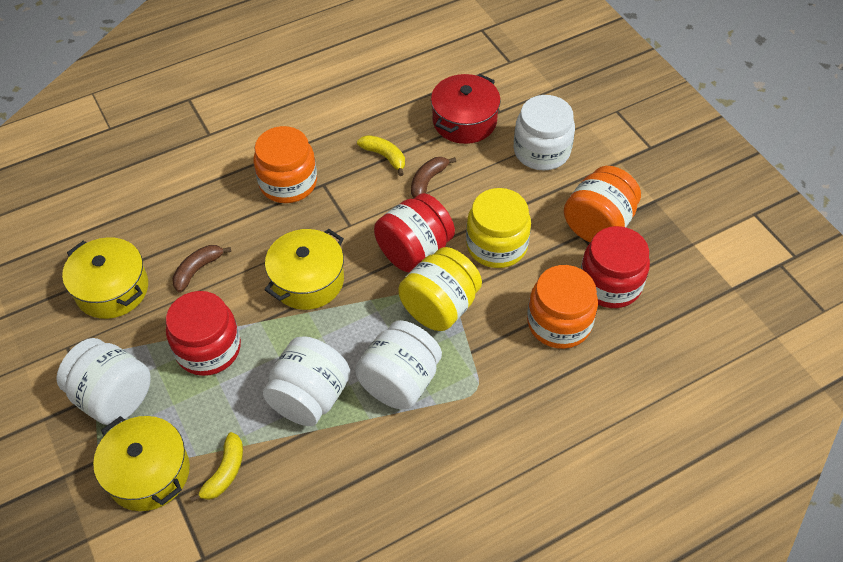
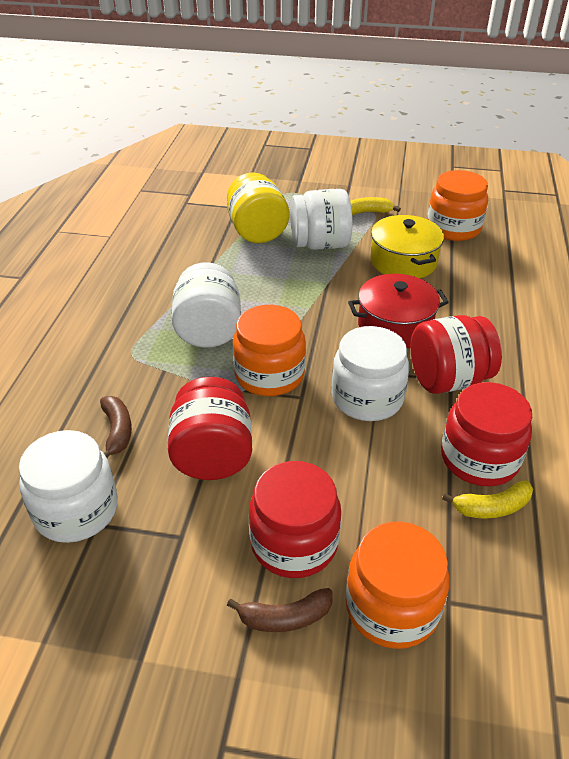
red jar: [166,291,241,376] [374,193,455,273] [580,226,650,308] = 3 -> [168,377,252,480] [249,461,341,578] [411,315,502,394] [441,382,532,487] = 4
yellow jar: [398,247,482,331] [466,188,531,268] = 2 -> [227,172,289,243] = 1
yellow pot: [62,237,148,319] [93,416,190,511] [264,229,344,310] = 3 -> [371,215,444,278] = 1

